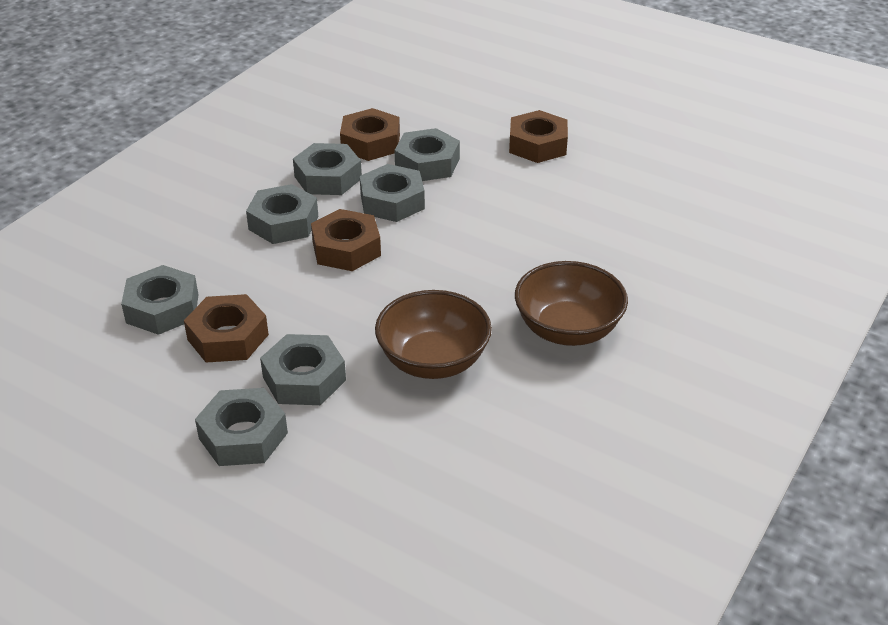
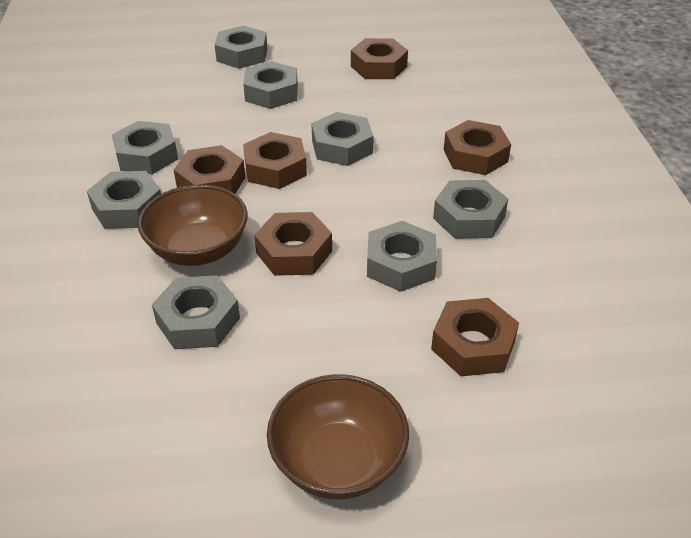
brown nut: [184,294,269,363] [311,209,381,271] [340,108,400,161] [509,110,568,163] = 4 -> [174,145,245,194] [243,132,307,189] [254,212,332,276] [351,38,408,79] [431,298,519,376] [444,120,511,175] = 6
grey nut: [121,265,199,335] [195,388,288,466] [246,184,318,244] [260,334,346,405] [293,143,362,195] [360,164,425,222] [395,128,460,181] = 7 -> [87,171,161,229] [112,121,178,174] [152,275,240,349] [215,26,267,69] [243,61,298,109] [311,112,374,166] [367,221,437,292] [433,180,508,239] = 8

